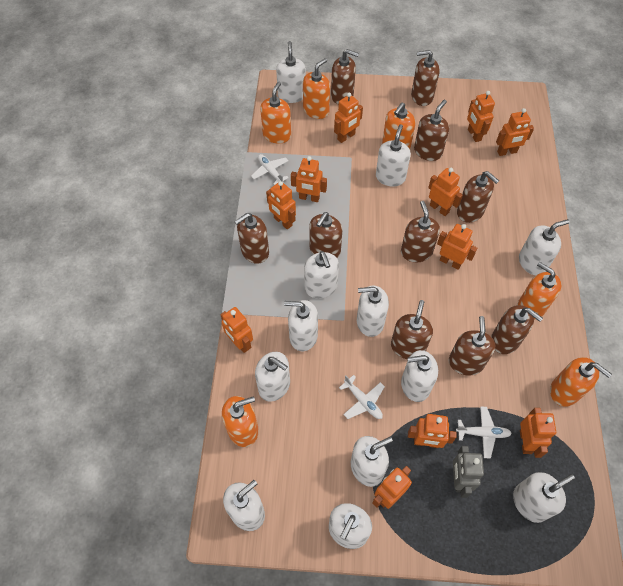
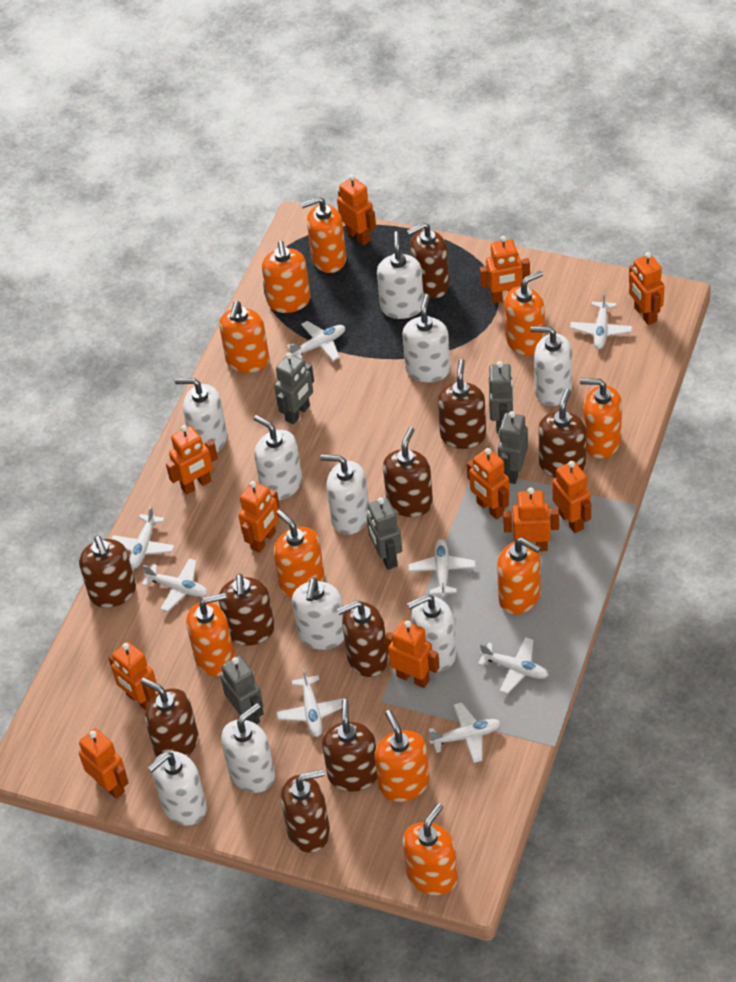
grey robot: [453,446,484,498] = 1 -> [221,655,264,724] [274,353,314,424] [367,497,402,570] [489,361,514,434] [498,411,528,484] = 5
orange soap dispenser: [222,396,259,447] [260,82,291,143] [303,58,330,119] [382,103,415,149] [517,262,561,320] [550,357,612,406] = 6 -> [186,593,235,676] [219,301,269,373] [262,241,310,313] [274,510,324,597] [301,196,346,273] [375,710,429,802] [402,803,458,895] [497,537,541,615] [504,271,545,356] [580,378,622,459] = 10
white plane: [251,154,289,185] [339,375,385,419] [456,406,512,459] = 3 -> [112,506,175,569] [142,558,208,612] [277,668,345,737] [287,321,345,361] [409,539,476,597] [429,702,501,763] [478,637,548,694] [570,292,632,349] = 8
white soap dispenser: [223,480,265,531] [255,352,290,402] [276,41,306,103] [284,300,318,351] [304,251,339,299] [329,503,372,549] [351,436,393,487] [357,286,389,337] [376,124,411,186] [401,350,438,402] [513,472,575,523] [519,219,570,275] = 12 -> [147,751,207,826] [175,378,227,452] [221,703,275,793] [254,415,302,500] [292,578,344,650] [320,454,369,535] [377,231,424,319] [403,294,450,382] [407,594,456,671] [530,326,572,406] = 10

